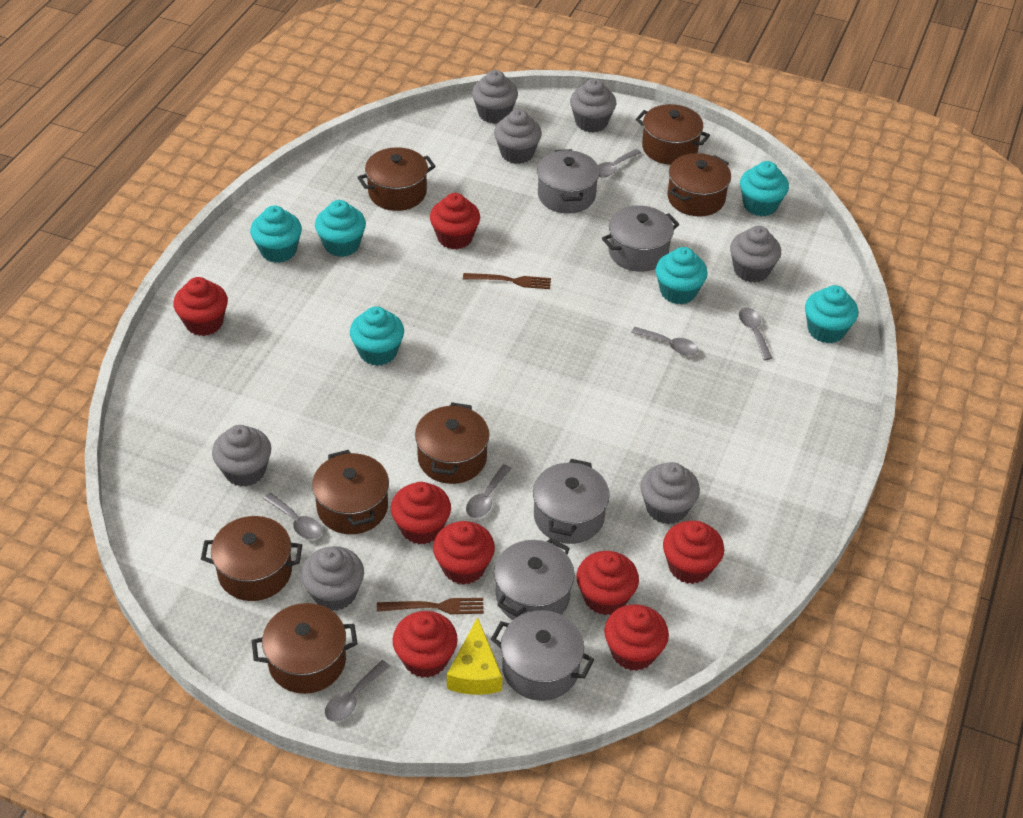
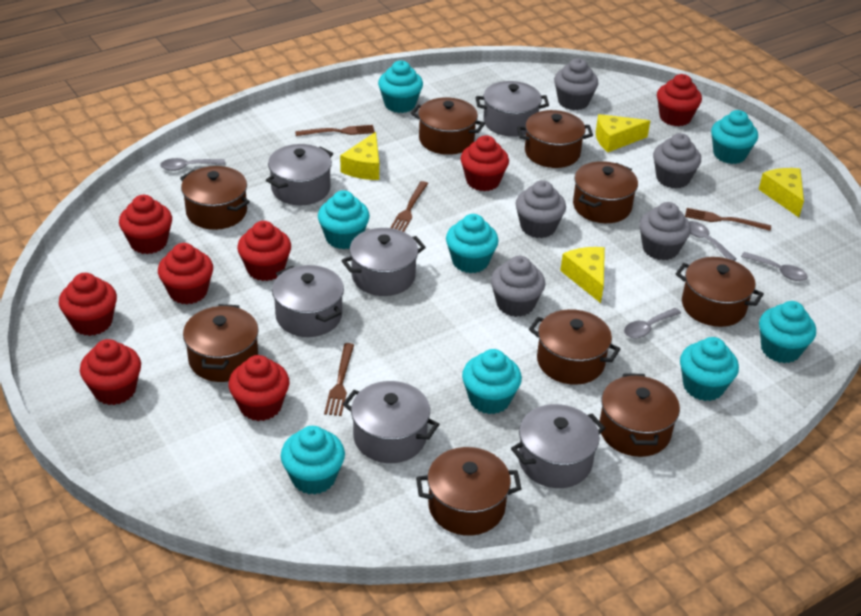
brown fork: [377,598,484,614] [463,273,551,289] = 2 -> [295,125,375,136] [324,343,354,416] [390,181,428,232] [685,208,771,231] = 4
brown pot: [201,516,302,601] [252,603,358,694] [312,450,389,534] [357,147,436,211] [415,402,489,484] [636,104,710,165] [667,153,731,216] = 7 -> [180,166,250,230] [183,304,259,382] [411,97,485,155] [416,447,522,536] [517,110,593,168] [529,309,620,385] [573,161,638,223] [600,373,680,457] [676,257,764,327] = 9
grey cupcake: [212,425,271,487] [301,546,364,611] [472,70,518,124] [494,109,542,164] [570,79,616,133] [640,462,700,524] [730,226,781,283] = 7 -> [491,256,545,317] [515,180,566,238] [554,58,598,110] [639,202,691,260] [653,133,701,189] = 5
grey pot: [491,610,594,701] [494,538,575,620] [533,459,610,544] [537,149,600,214] [602,206,680,272] = 5 -> [266,144,333,205] [272,265,344,337] [341,228,426,296] [343,381,439,463] [476,81,549,137] [511,404,605,488] = 6
grey spoon: [263,493,322,540] [325,660,390,722] [466,464,512,518] [598,149,641,177] [631,327,698,355] [739,308,773,360] = 6 -> [160,158,225,171] [624,308,681,338] [689,221,736,261] [741,252,808,281] = 4
turquoise cupcake: [250,205,302,263] [315,200,366,257] [350,306,404,366] [655,247,708,304] [740,161,789,216] [805,285,858,343] = 6 -> [281,426,345,495] [318,190,370,249] [378,60,423,113] [446,214,499,273] [462,349,522,414] [680,337,739,401] [711,110,758,164] [759,301,816,363] = 8
yellow cheese: [447,617,503,695] = 1 -> [340,132,379,180] [560,247,605,303] [596,114,650,152] [759,168,804,217] = 4

